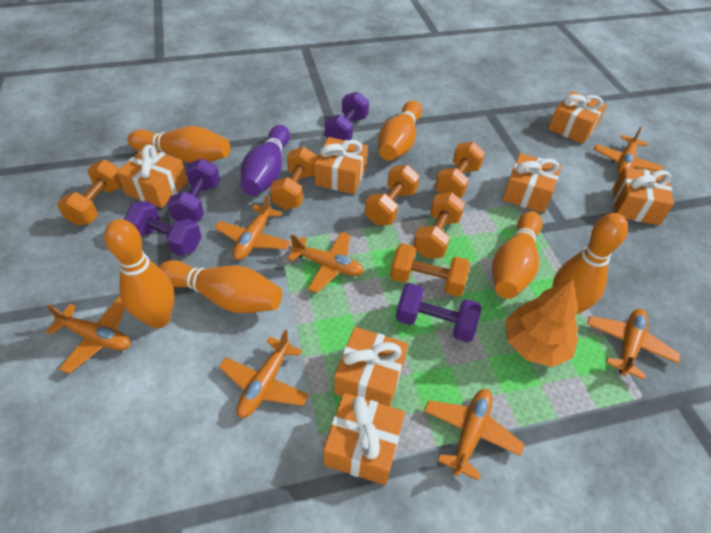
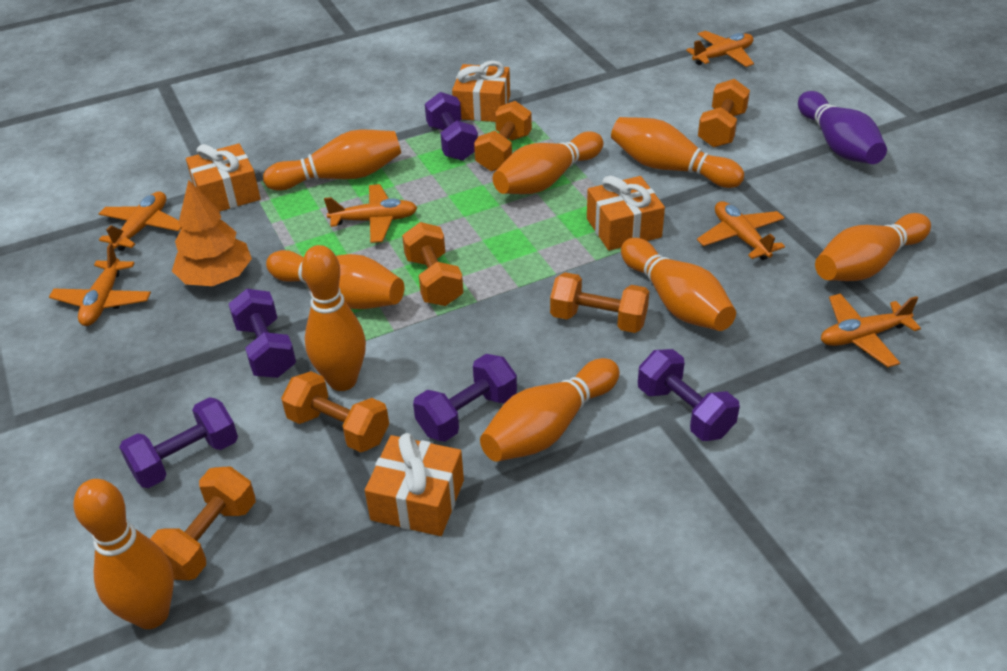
orange bowling pin: [104,219,175,328] [127,126,230,163] [159,260,282,313] [379,100,422,161] [492,211,542,299] [552,213,628,315] = 6 -> [74,479,174,629] [263,130,401,191] [266,250,404,309] [302,245,366,391] [480,358,620,462] [493,131,603,194] [611,117,744,188] [621,238,736,331] [815,213,931,281] = 9
orange gift: [116,145,188,208] [314,137,368,194] [323,393,405,485] [334,327,408,407] [502,153,561,213] [548,91,607,144] [613,167,674,225] = 7 -> [186,143,261,212] [365,433,464,536] [452,61,510,122] [587,176,665,251] = 4
orange plane: [46,297,131,374] [215,195,291,260] [219,329,309,418] [287,232,364,293] [424,389,524,480] [587,309,681,380] [594,126,663,174] = 7 -> [49,243,151,326] [98,192,182,251] [324,184,417,243] [686,31,754,67] [697,201,785,260] [821,293,921,367] = 6
purple dumbbell: [124,201,202,256] [167,158,220,222] [325,92,369,140] [396,283,481,343] = 4 -> [119,397,238,488] [229,289,296,378] [413,354,517,442] [425,92,478,161] [638,349,740,441] = 5

